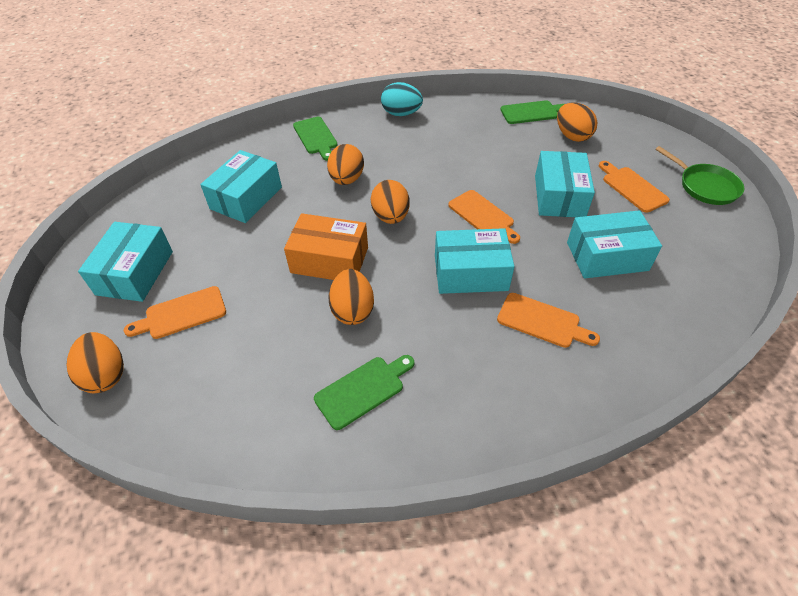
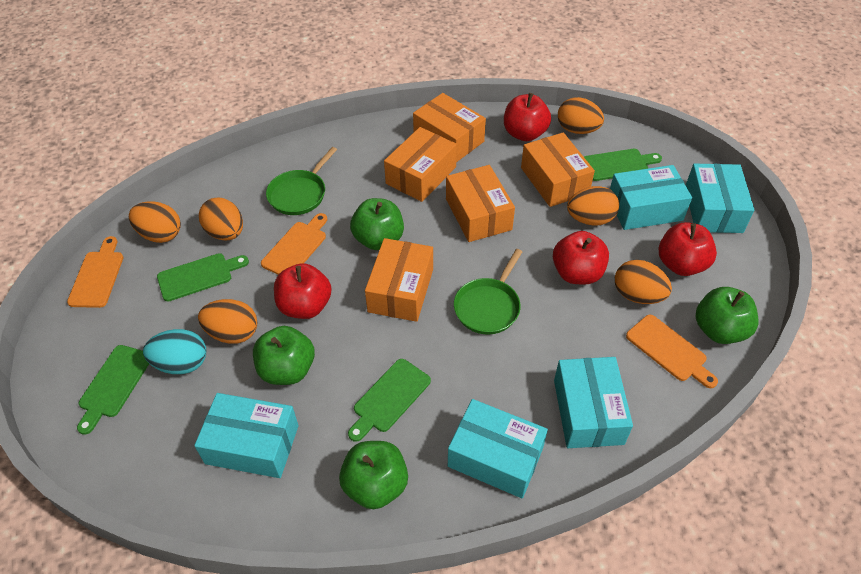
green apple: none = 0 -> [253,326,315,385] [339,441,408,509] [350,198,404,250] [696,287,758,344] = 4
green cutting board: [293,117,337,161] [314,355,414,430] [500,100,564,124] = 3 -> [77,345,149,435] [157,253,249,301] [348,359,431,442] [584,149,662,181] = 4
green pan: [655,146,745,205] = 1 -> [266,147,337,215] [454,249,522,335] = 2
orange box: [284,213,368,280] = 1 -> [365,238,433,322] [384,127,457,202] [413,93,486,162] [446,165,515,242] [521,132,595,207] = 5
orange cutting board: [124,286,226,339] [448,190,520,244] [497,293,600,348] [599,161,670,213] = 4 -> [67,236,123,308] [261,213,327,275] [626,315,718,388] = 3
orange egg: [66,332,124,393] [327,144,364,185] [328,269,374,325] [371,180,410,224] [557,102,598,142] = 5 -> [129,201,181,243] [198,299,257,344] [199,198,243,240] [558,97,604,134] [567,186,619,226] [615,260,672,304] = 6
red apple: none = 0 -> [274,263,331,319] [504,93,551,141] [553,231,609,284] [659,222,717,276] = 4

